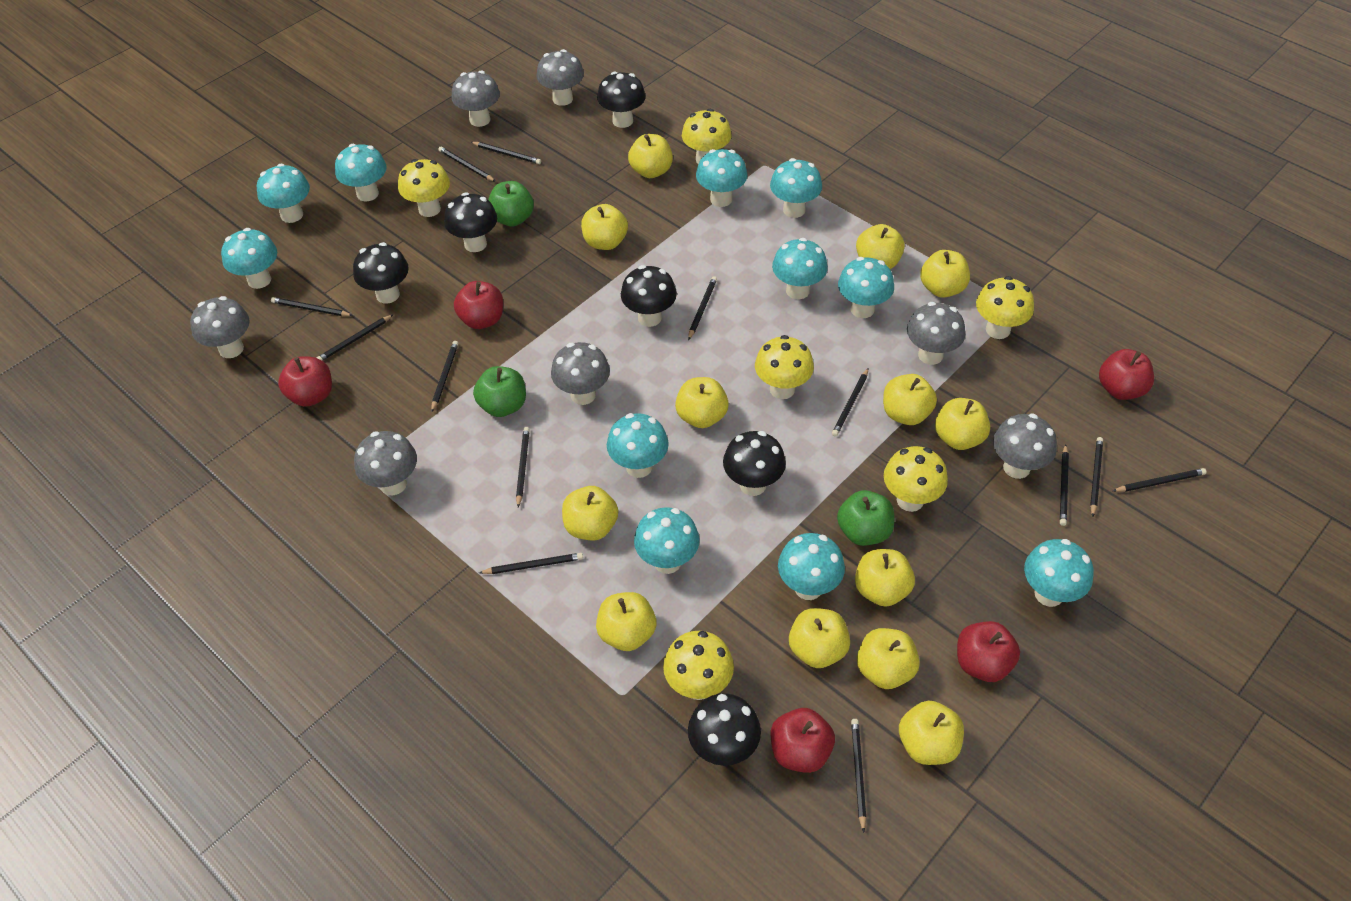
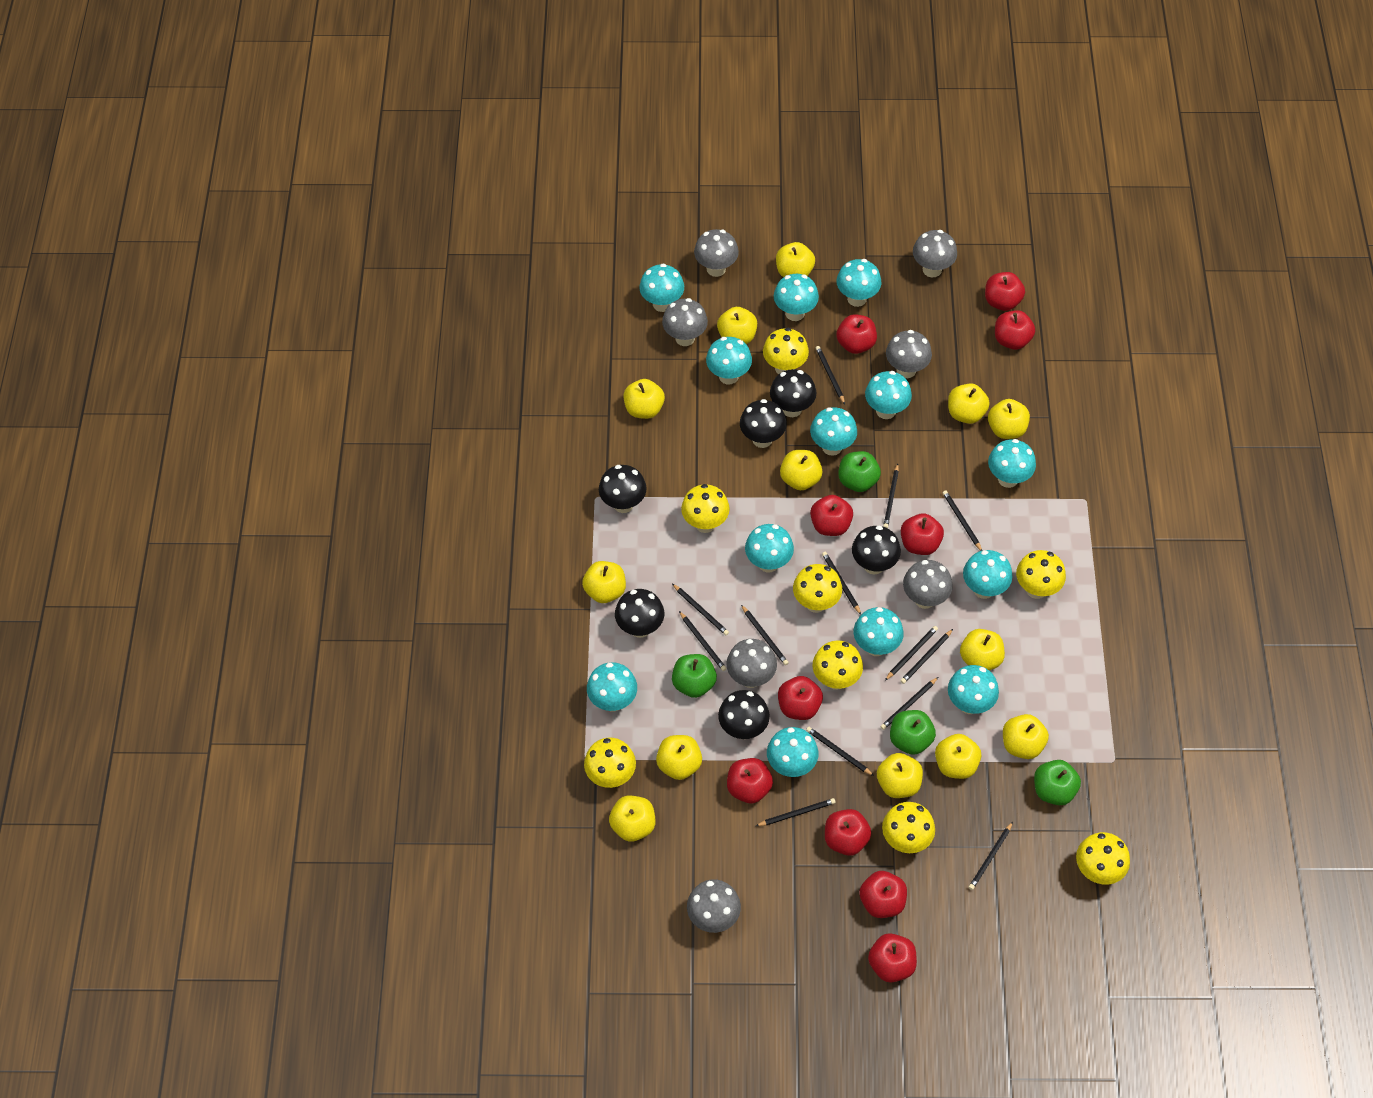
green apple: [473,366,526,417] [488,181,534,226] [837,490,894,546] = 3 -> [672,654,717,698] [839,451,881,492] [890,710,936,755] [1034,760,1081,805] = 4
red apple: [278,356,332,407] [454,281,503,329] [771,708,835,773] [957,621,1020,682] [1099,349,1154,400] = 5 -> [727,758,773,803] [778,676,823,720] [810,495,853,536] [825,809,871,856] [836,314,877,354] [859,871,907,918] [868,933,917,983] [901,513,944,555] [985,272,1025,311] [995,310,1035,350] = 10
turquoise mushroom: [221,228,277,289] [257,164,310,223] [335,144,387,202] [607,413,669,478] [634,507,700,574] [696,149,747,207] [770,158,822,218] [772,238,828,299] [778,533,845,600] [838,257,894,318] [1024,539,1094,607] = 11 -> [587,662,637,712] [639,264,684,312] [706,337,752,384] [745,524,794,573] [767,727,818,777] [774,274,819,321] [810,407,857,456] [836,259,881,307] [853,607,904,656] [865,371,912,419] [948,665,999,714] [963,550,1013,599] [988,439,1036,488] = 13
yellow mushroom: [398,159,450,217] [663,631,734,700] [682,109,732,164] [755,335,814,399] [884,446,948,512] [976,276,1034,339] = 6 -> [584,738,636,788] [681,484,730,533] [763,328,809,374] [793,564,842,613] [813,640,863,690] [882,802,935,853] [1016,550,1066,599] [1076,832,1130,885] = 8

